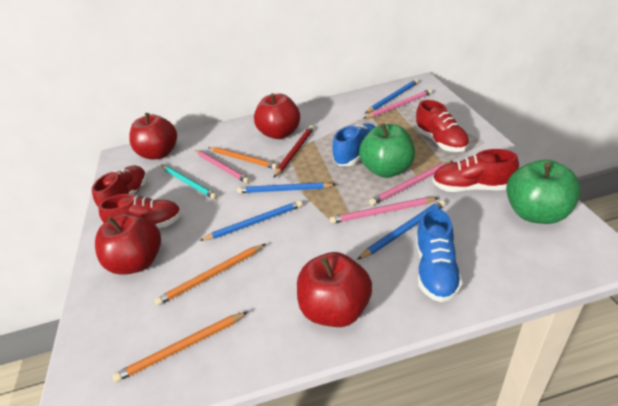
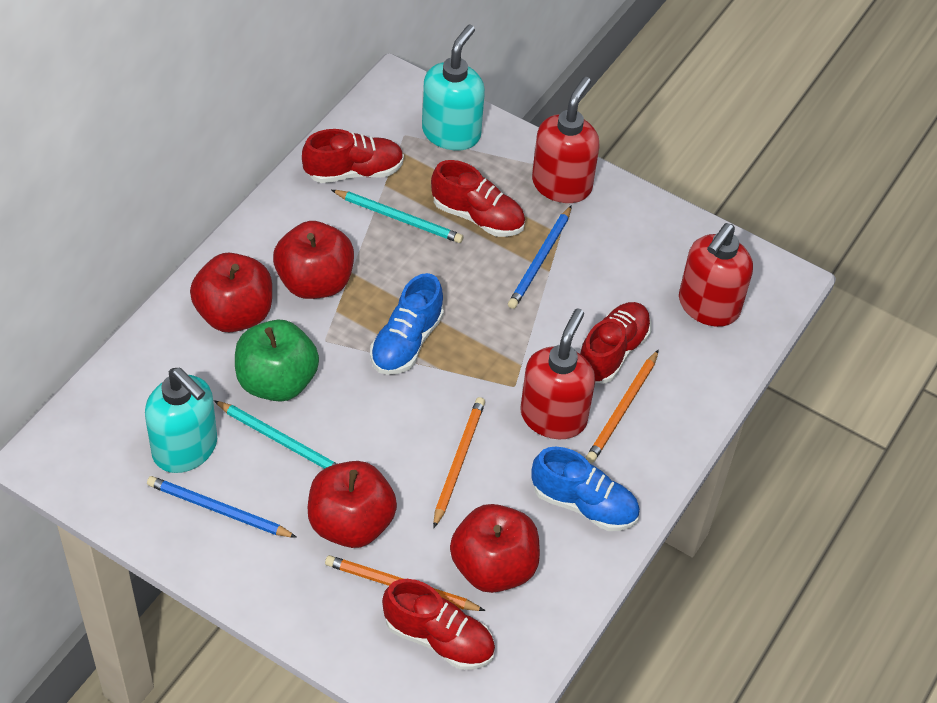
blue pencil: [199,200,303,241] [237,182,336,193] [357,200,445,260] [365,79,418,113] = 4 -> [147,476,297,538] [508,205,572,309] = 2
green apple: [359,123,415,178] [506,160,581,224] = 2 -> [235,320,319,402] = 1
pink pencil: [195,150,250,183] [330,198,439,224] [363,89,432,119] [369,161,453,206] = 4 -> none = 0
red pencil: [273,125,314,178] = 1 -> none = 0
red soap dispenser: none = 0 -> [520,309,595,439] [532,77,600,203] [679,223,753,327] = 3
turquoise pencil: [161,165,217,199] = 1 -> [214,400,337,469] [332,190,463,243] = 2
turquoise soap dispenser: none = 0 -> [145,368,217,473] [422,25,485,150] = 2

